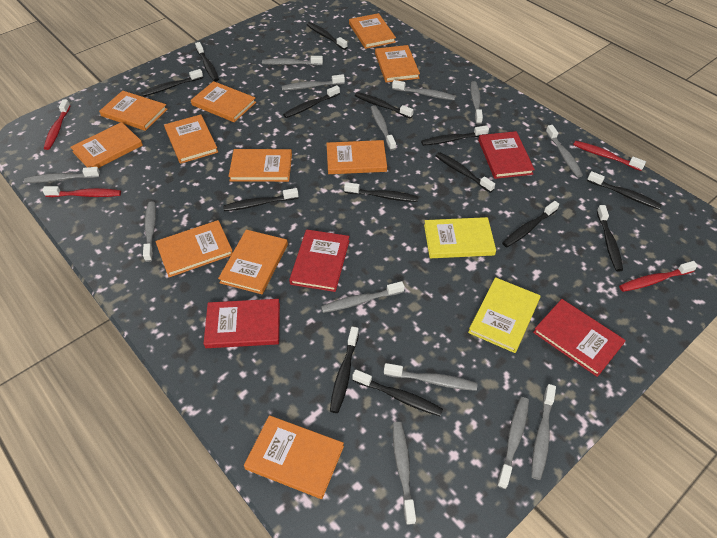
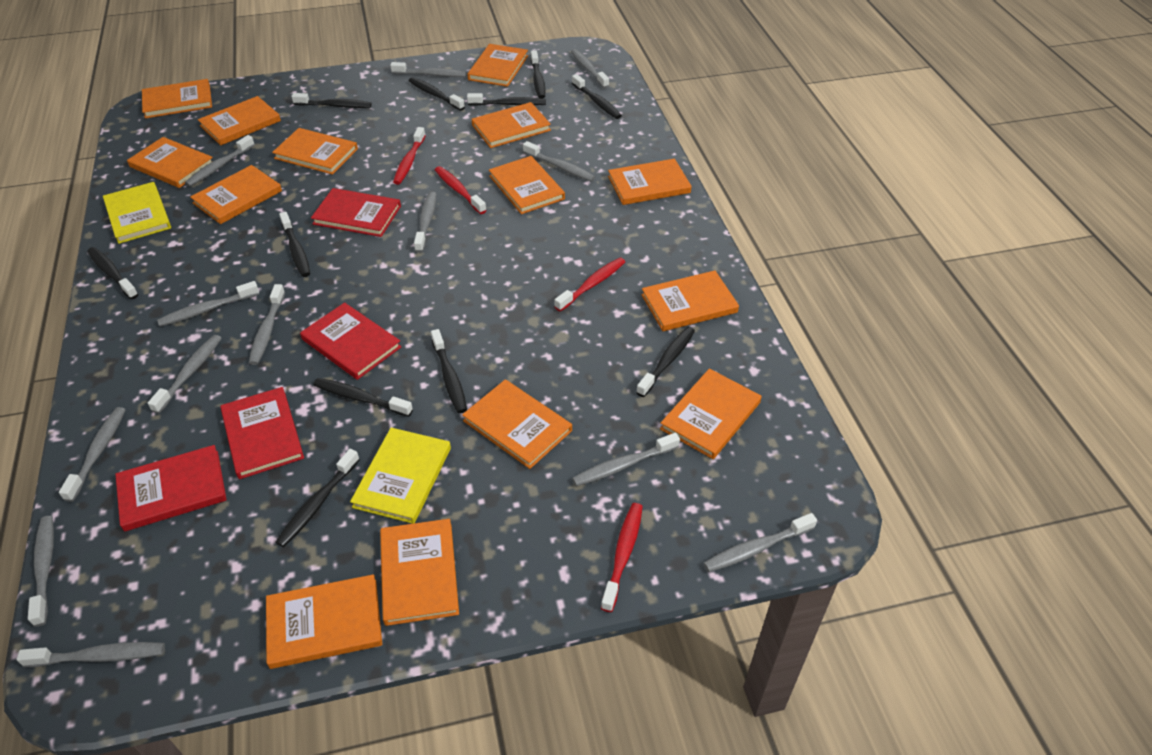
black toothbrush: [141,69,203,96] [195,42,219,82] [223,188,299,211] [283,85,340,118] [307,22,348,50] [330,327,359,413] [344,182,419,202] [352,370,443,416] [355,92,414,119] [421,125,489,146] [435,152,495,193] [502,201,559,247] [587,171,662,210] [597,205,623,272] = 14 -> [87,247,138,299] [276,449,360,547] [279,212,310,277] [291,93,372,108] [313,378,413,417] [409,77,465,111] [431,329,467,413] [467,93,546,106] [531,50,545,99] [572,74,622,119] [636,327,695,397] = 11
orange book: [70,122,143,168] [99,91,168,131] [155,220,233,277] [164,114,218,164] [191,81,256,122] [218,230,288,294] [228,149,292,182] [244,415,344,499] [327,140,387,174] [349,13,396,49] [375,45,420,82] = 11 -> [127,137,213,188] [142,79,212,119] [190,165,282,224] [198,96,281,145] [266,574,382,669] [272,128,358,175] [380,519,459,626] [462,379,572,469] [467,44,528,87] [472,102,551,148] [489,156,565,214] [608,159,692,205] [641,270,739,331] [660,369,762,459] = 14

